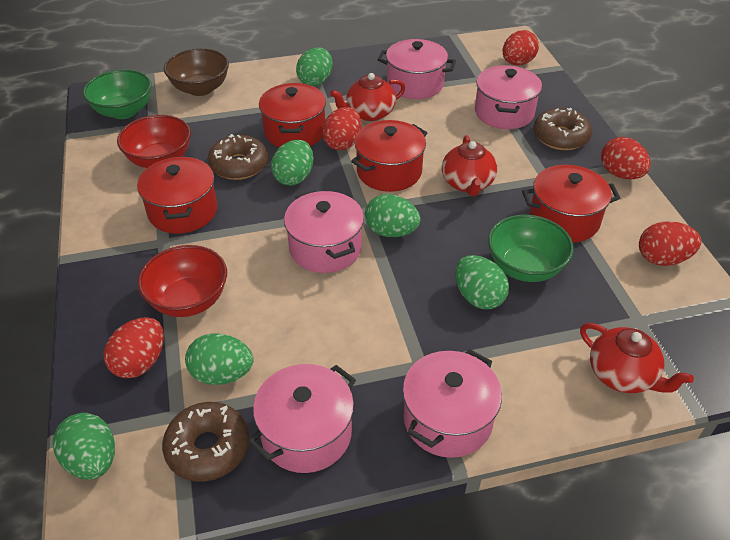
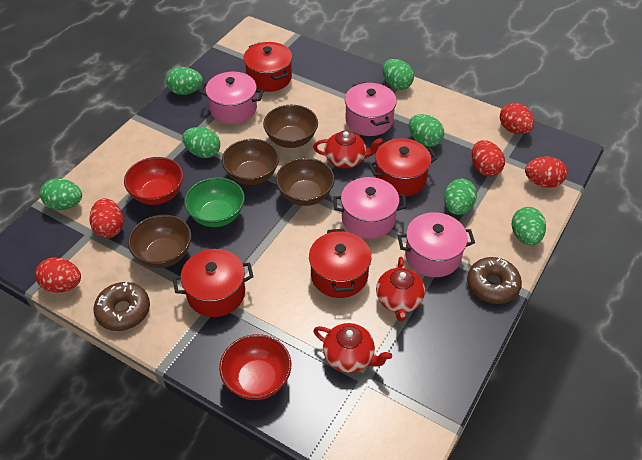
brown bowl: [164,48,229,96] = 1 -> [128,215,191,268] [222,139,279,185] [263,105,318,148] [276,158,335,206] = 4
brown donut: [162,402,249,482] [207,134,268,180] [533,108,592,150] = 3 -> [93,282,150,331] [467,257,522,304] = 2
green bowl: [83,69,151,119] [488,215,574,282] = 2 -> [184,177,245,227] = 1
green egg: [53,413,115,479] [185,333,253,385] [271,140,314,186] [296,47,333,86] [365,194,421,237] [455,255,509,309] = 6 -> [40,178,82,210] [166,67,203,95] [182,127,220,158] [383,59,414,90] [409,114,444,147] [444,179,477,215] [512,207,546,245] = 7
pink pot: [248,364,356,473] [284,190,364,273] [378,39,456,99] [402,349,502,458] [475,65,542,129] = 5 -> [199,72,264,124] [333,177,407,239] [345,82,397,136] [398,212,475,277] = 4

